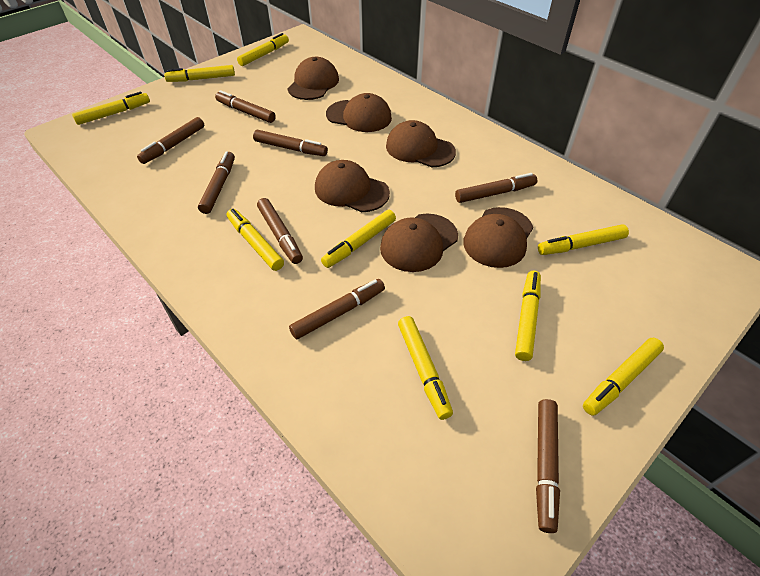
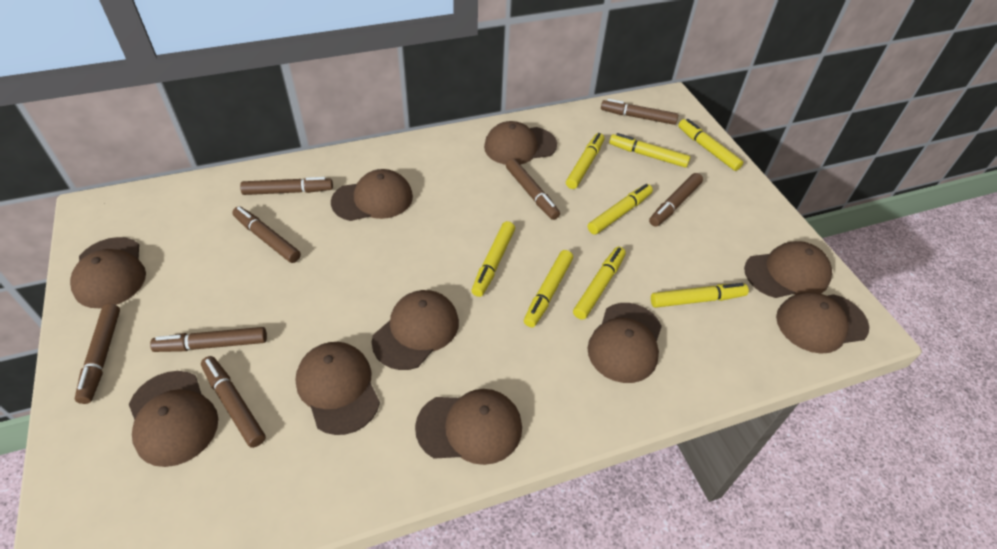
brown cap: [288,57,339,100] [315,160,390,212] [326,93,392,132] [380,213,458,272] [386,120,456,167] [463,207,533,268] = 6 -> [70,237,146,308] [129,371,218,467] [295,342,380,435] [331,169,413,221] [371,290,459,370] [415,389,522,465] [484,121,557,165] [587,303,662,383] [744,241,832,298] [776,292,869,354] = 10
yellow marker: [72,92,150,125] [164,65,235,82] [227,209,284,271] [237,33,289,66] [321,210,396,268] [398,316,453,420] [515,271,541,361] [538,224,629,255] [583,338,664,416] = 9 -> [471,221,515,297] [524,250,573,327] [566,133,604,189] [573,247,626,320] [588,184,653,235] [609,133,691,168] [651,283,749,308] [678,119,743,171] = 8

